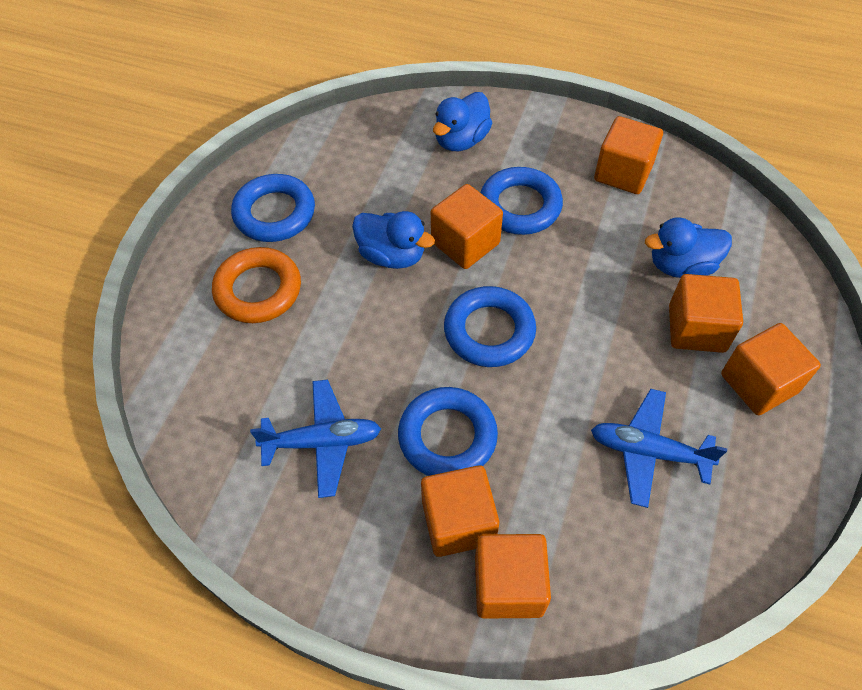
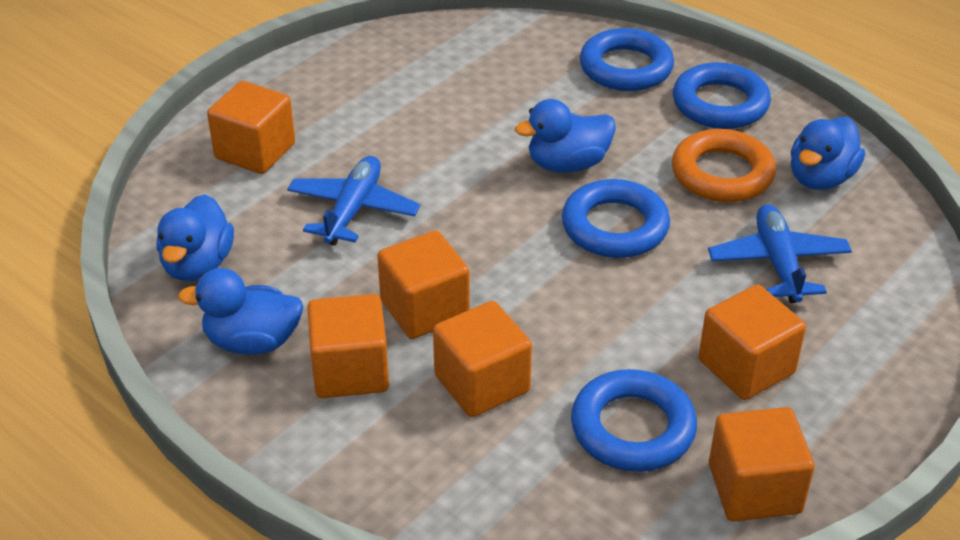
blue duck: [352,211,435,269] [433,92,492,151] [645,217,732,278] = 3 -> [157,194,234,281] [178,268,303,355] [515,99,616,173] [791,117,865,190] = 4

